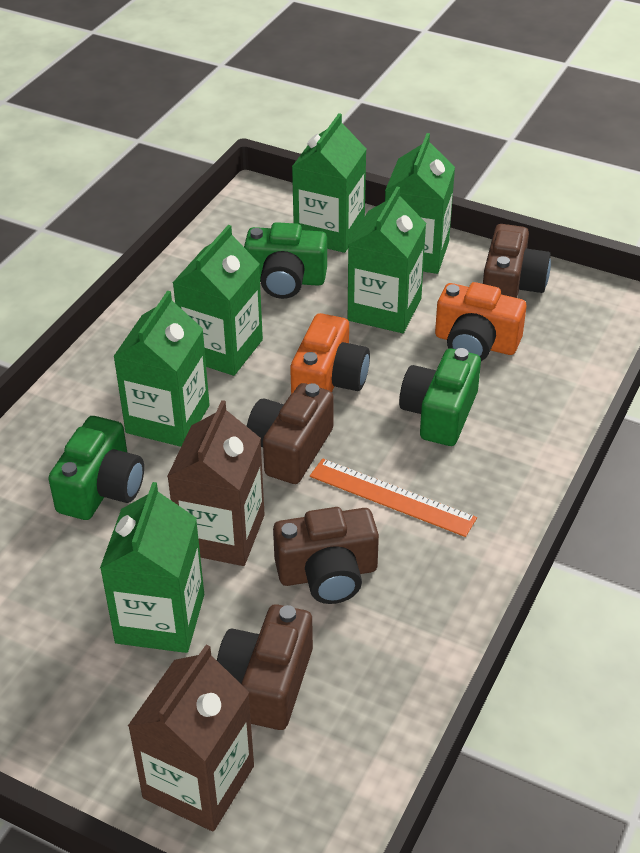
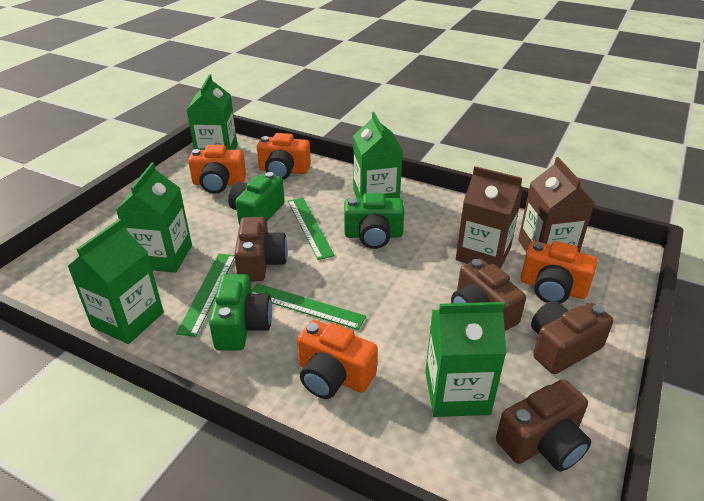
green carton: [100,482,204,653] [113,291,210,447] [173,225,263,376] [292,113,366,253] [348,187,426,333] [385,133,455,274] = 6 -> [67,219,164,344] [116,163,192,273] [187,74,237,150] [353,112,403,198] [425,302,506,417] = 5
green ruler: none = 0 -> [176,254,235,337] [252,283,366,330] [288,198,335,260] = 3
orange camera: [290,313,370,394] [435,282,526,361] = 2 -> [188,145,246,193] [257,133,311,180] [297,320,378,399] [521,241,597,304] = 4
orange ruler: [310,458,477,537] = 1 -> none = 0

